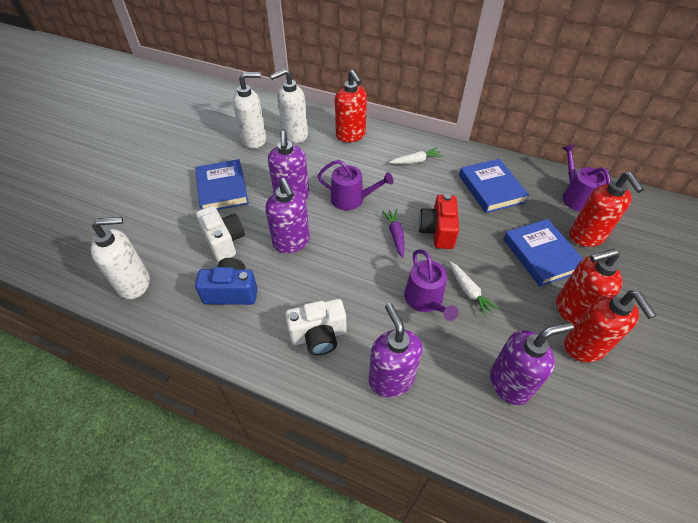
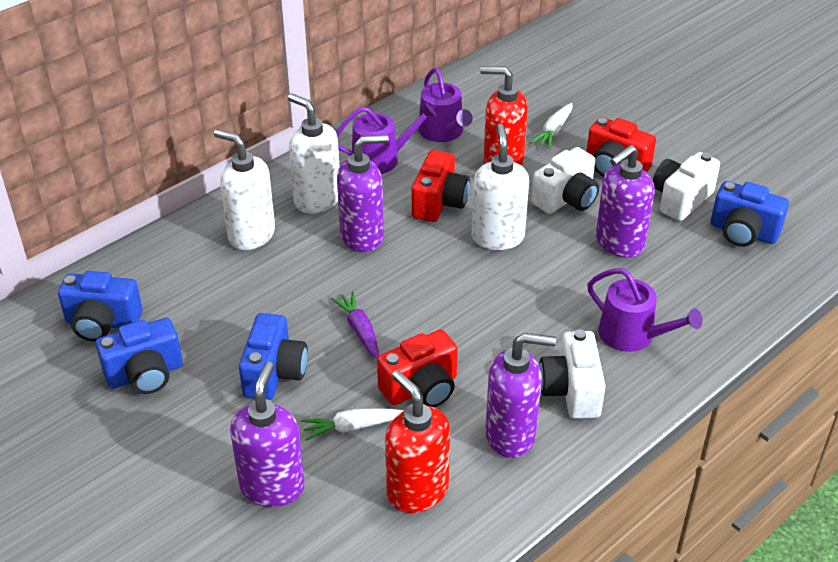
blue book: [195,159,249,210] [459,159,529,213] [503,219,583,287] = 3 -> none = 0
blue camera: [195,258,258,305] = 1 -> [58,271,143,341] [96,318,183,394] [239,313,308,400] [711,181,789,247] = 4
red camera: [419,194,459,249] = 1 -> [377,329,458,407] [412,150,470,222] [587,117,656,177] = 3
red soap dispenser: [335,70,367,143] [556,249,622,326] [564,290,657,362] [569,172,644,247] = 4 -> [385,370,450,513] [480,66,528,166] = 2
white camera: [196,206,245,262] [285,299,346,355] = 2 -> [532,147,599,214] [539,329,606,419] [653,152,720,221] = 3

